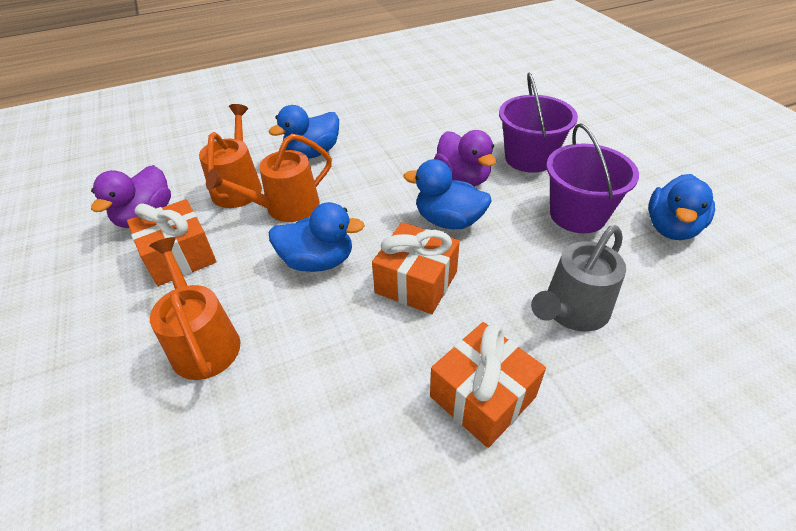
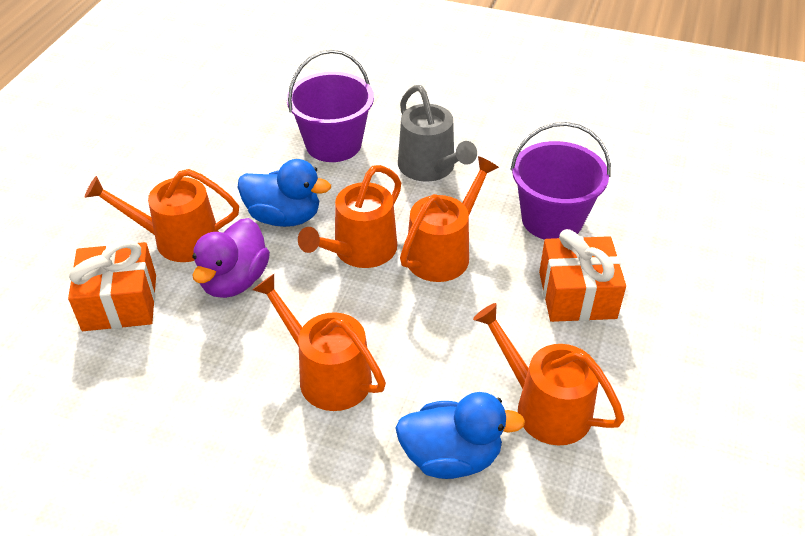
blue duck: [269,105,339,159] [269,202,365,272] [404,159,492,229] [648,174,715,240] = 4 -> [238,159,331,227] [395,392,525,479] = 2
orange gift: [127,199,216,286] [372,222,460,314] [430,322,546,448] = 3 -> [68,240,156,331] [539,229,626,322] = 2
orange watering can: [149,237,240,380] [199,104,262,208] [206,134,332,222] = 3 -> [85,169,239,262] [252,274,386,411] [298,165,401,268] [400,156,499,282] [473,303,625,446] = 5
purple duck: [91,165,171,228] [434,130,496,186] = 2 -> [192,218,270,298] = 1

